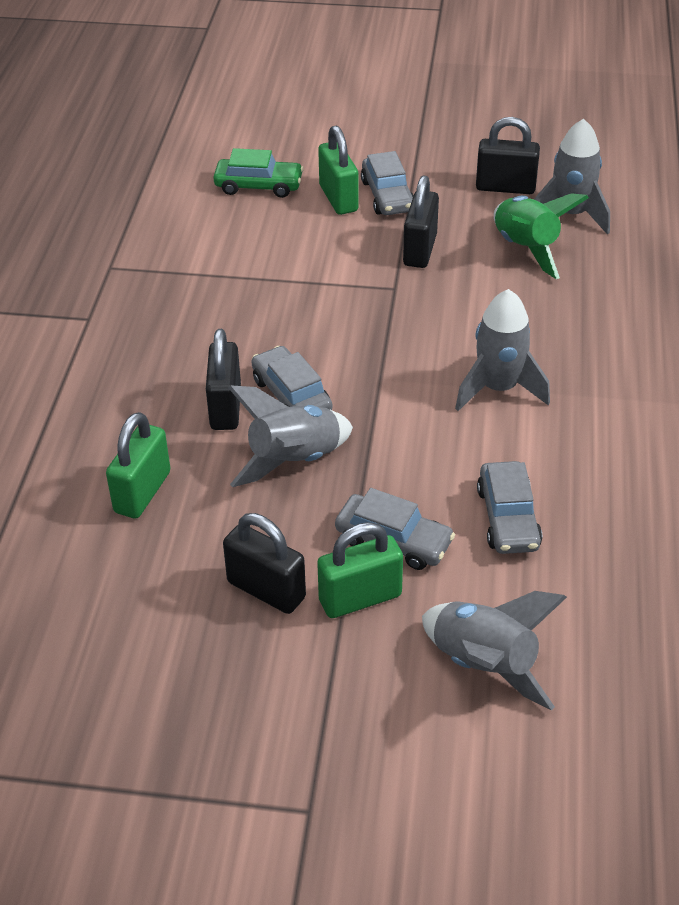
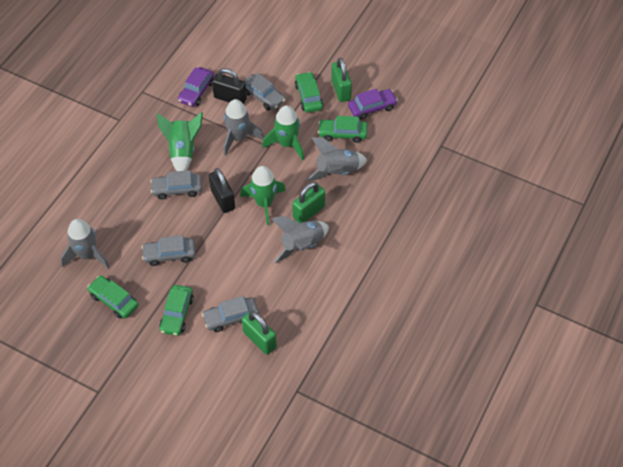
black padlock: [206,329,241,430] [223,513,306,614] [403,176,439,268] [476,117,540,194] = 4 -> [209,168,235,213] [212,68,247,104] = 2
green car: [213,148,304,198] = 1 -> [87,275,138,318] [159,285,194,336] [295,72,324,113] [318,116,367,143] = 4
green rocket: [494,193,589,279] = 1 -> [157,112,203,171] [240,166,286,225] [262,105,304,161] = 3
purple car: none = 0 -> [178,67,214,107] [348,89,398,120] = 2

